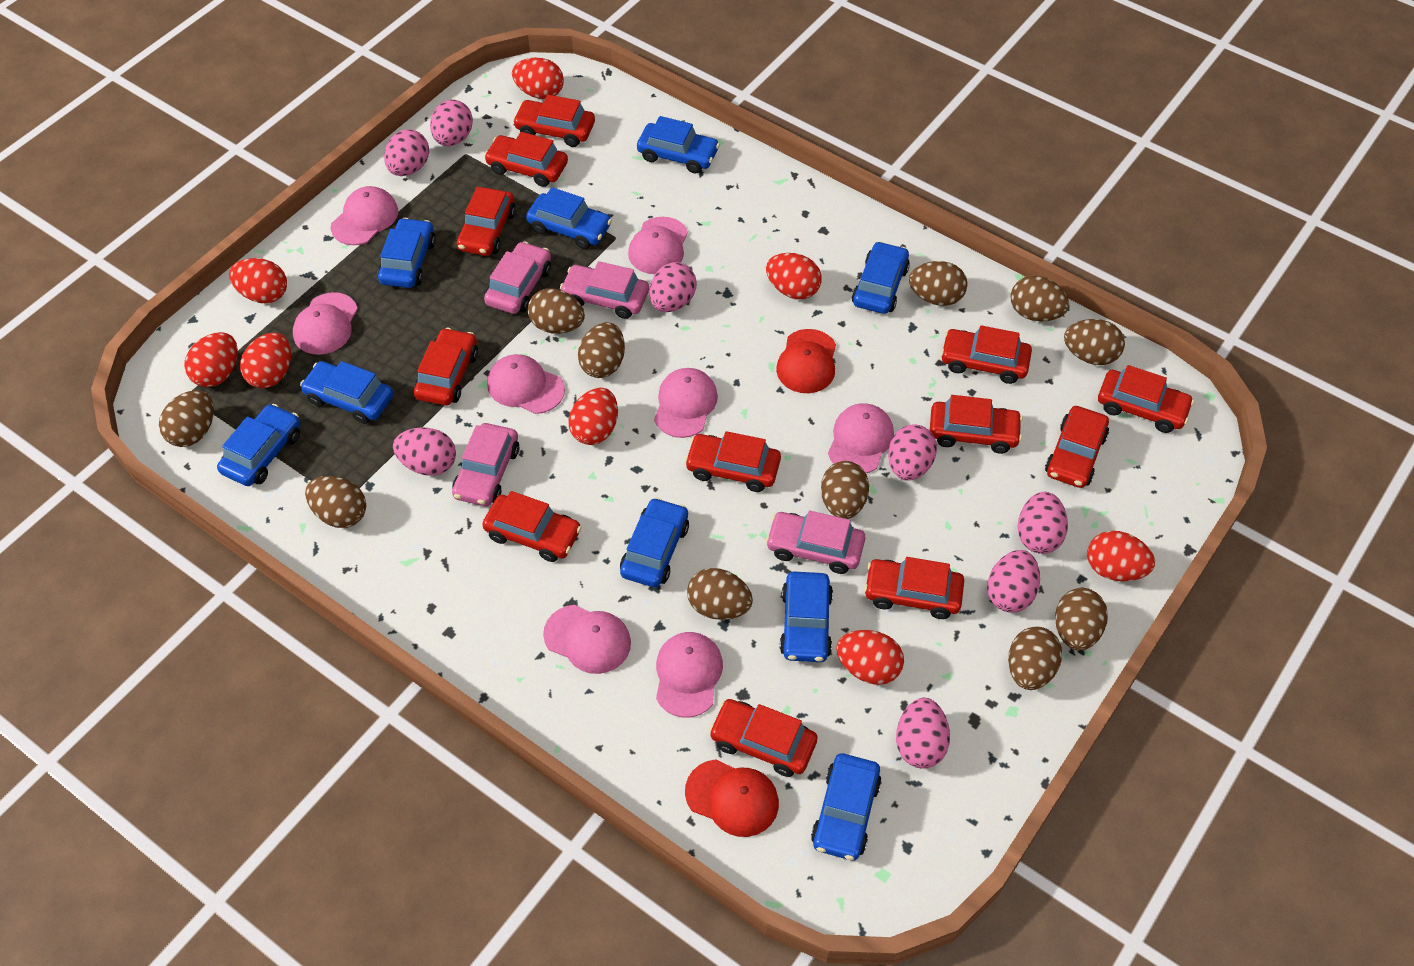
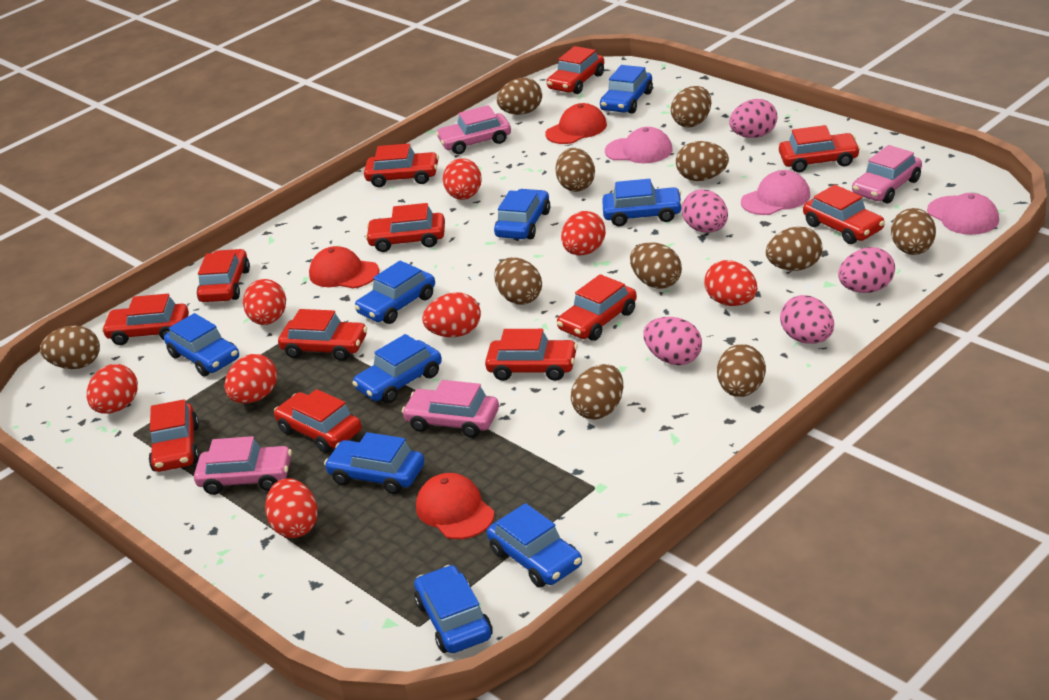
pink cap: [293,292,358,355] [331,186,398,245] [487,354,565,414] [543,605,631,674] [628,217,688,274] [654,368,718,438] [656,632,723,718] [828,403,894,473] = 8 -> [605,127,673,163] [741,170,810,215] [927,193,999,235] = 3
pink egg: [384,129,429,176] [393,427,456,475] [430,99,473,146] [649,262,696,312] [888,425,937,481] [896,698,950,769] [987,550,1040,613] [1018,492,1068,554] = 8 -> [643,317,702,365] [682,189,728,233] [729,99,777,138] [780,295,834,344] [838,247,895,293] = 5
red cap: [685,760,779,837] [776,329,836,393] = 2 -> [309,246,379,288] [416,473,494,539] [545,103,607,144] = 3

